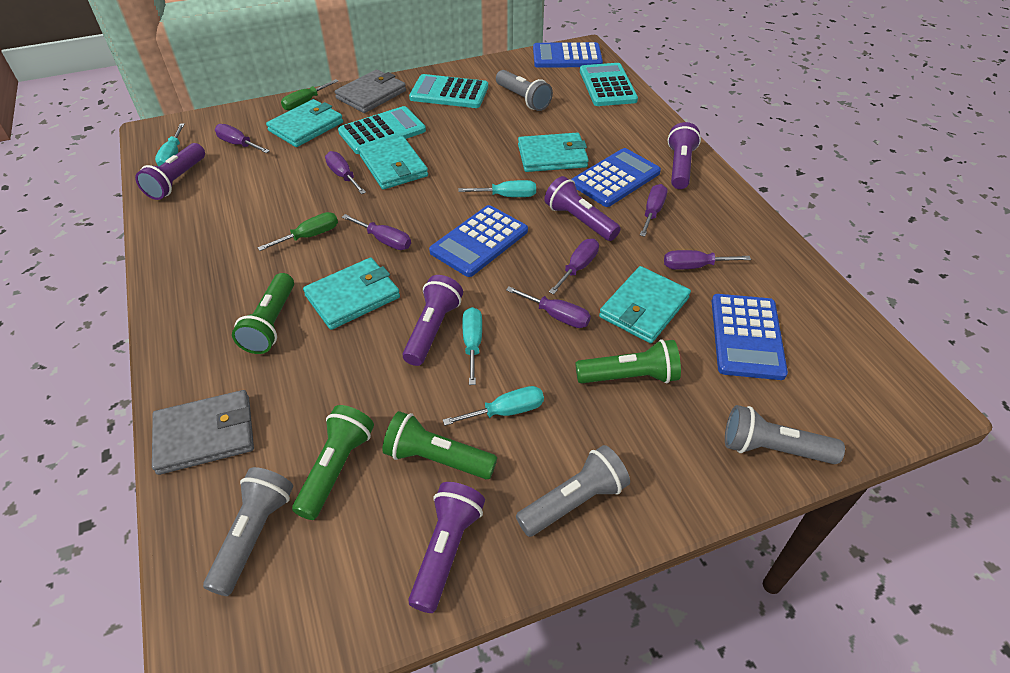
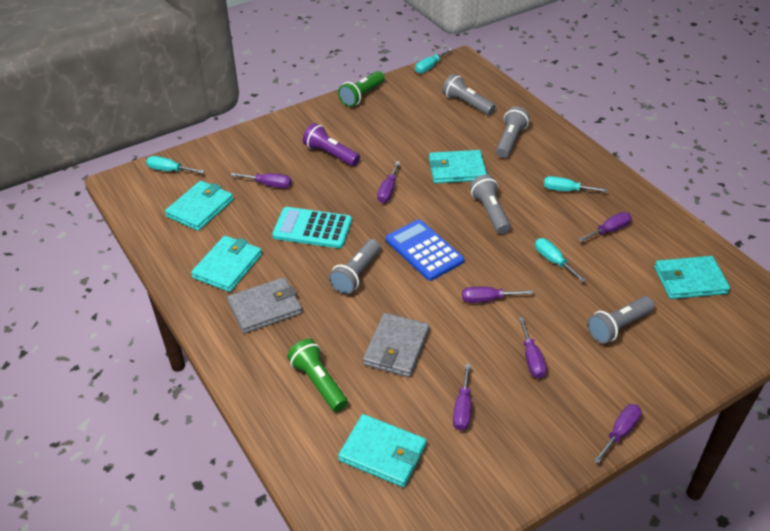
blue calculator: [429,205,528,277] [533,42,603,68] [571,148,661,207] [712,294,788,380] = 4 -> [386,219,464,281] = 1
green flashlight: [232,273,294,354] [292,405,374,520] [382,411,497,479] [576,339,681,384] = 4 -> [287,339,348,412] [338,71,385,107] = 2
green screwdriver: [257,212,338,251] [281,79,338,110] = 2 -> none = 0
grey flashlight: [203,467,293,596] [496,70,553,111] [516,445,630,537] [725,405,845,464] = 4 -> [329,239,381,294] [442,74,496,115] [470,175,510,234] [496,107,530,158] [587,296,654,344] = 5
purple flashlight: [135,143,205,200] [403,275,463,366] [408,482,485,613] [544,176,621,241] [668,122,701,189] = 5 -> [303,123,360,166] = 1
turquoise calculator: [338,106,426,154] [409,74,488,108] [580,63,638,106] = 3 -> [272,207,352,248] = 1

